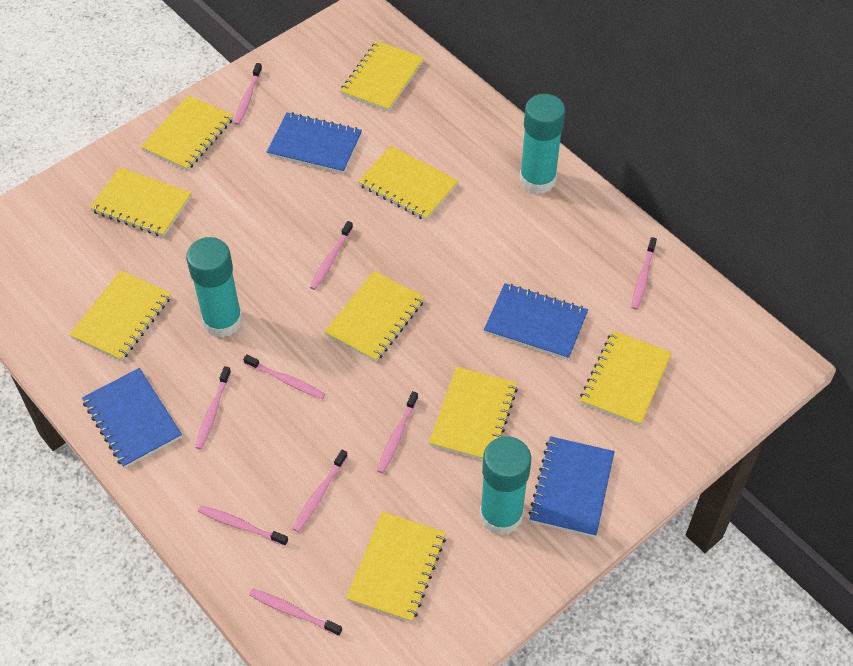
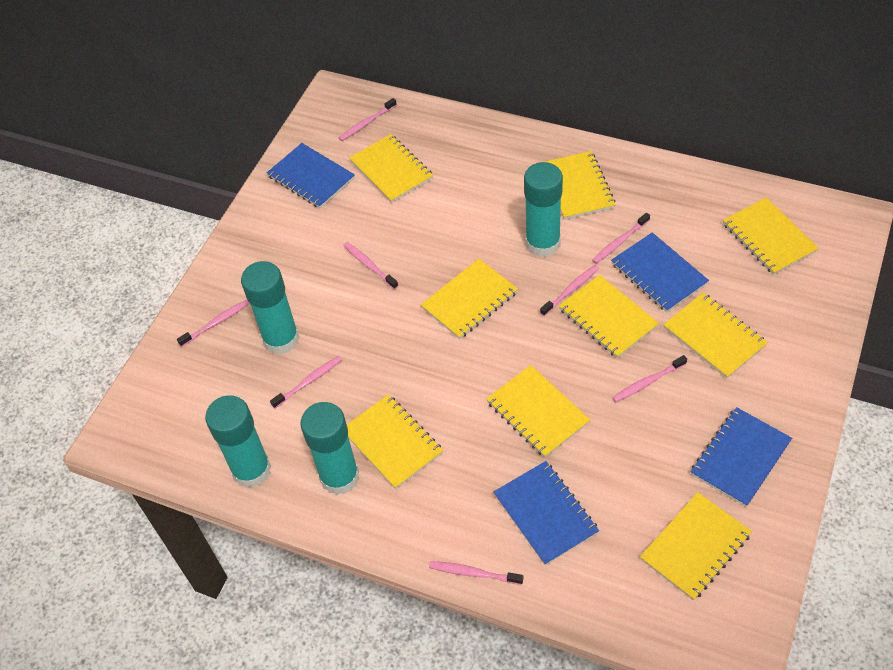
pink toothbrush: [195,366,231,449] [198,505,288,546] [234,63,262,125] [243,354,325,399] [249,589,342,636] [292,450,348,532] [310,221,353,290] [377,391,418,474] [631,237,657,310] = 9 -> [177,300,250,347] [270,356,342,408] [339,98,397,141] [343,242,398,289] [429,561,523,585] [540,265,599,316] [592,213,650,264] [612,355,687,402] = 8
turquoise glue stick: [186,237,243,338] [480,436,531,535] [519,94,565,194] = 3 -> [205,395,271,488] [241,261,299,354] [300,402,359,495] [524,162,563,257] = 4

